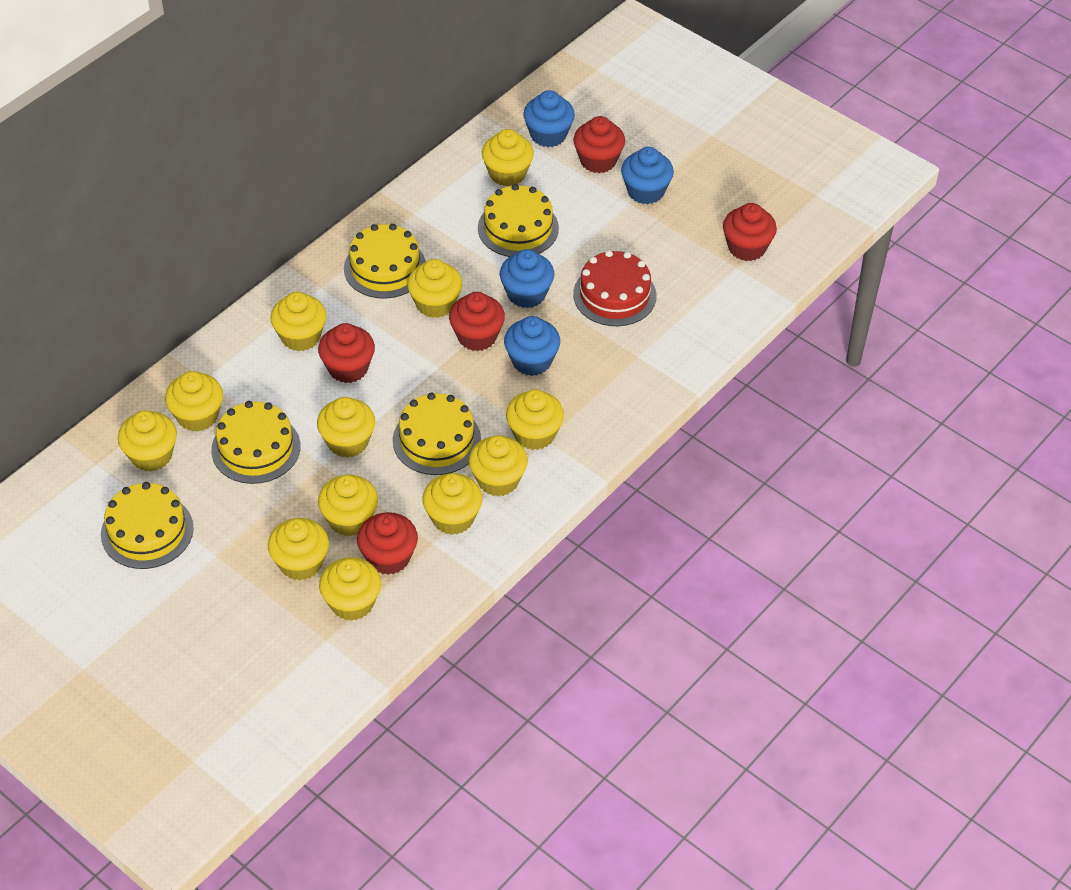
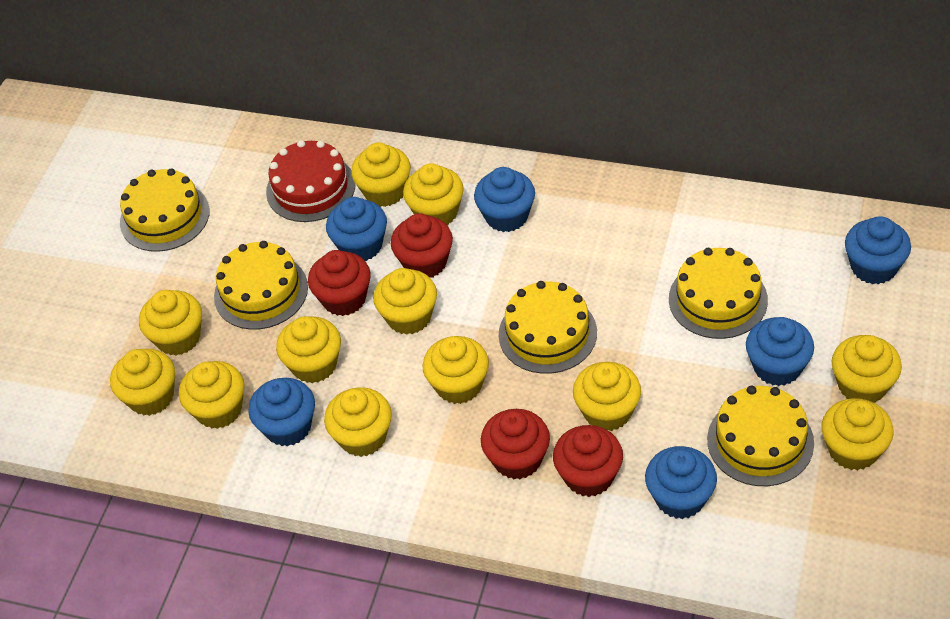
blue cupcake: [500,249,554,308] [504,316,560,376] [523,90,575,147] [621,147,674,204] = 4 -> [248,378,315,446] [326,197,387,261] [474,167,535,232] [645,446,717,519] [746,317,814,386] [845,216,911,285] = 6
red cupcake: [318,323,375,383] [357,512,418,575] [449,292,505,351] [573,116,625,173] [723,203,777,261] = 5 -> [308,250,371,316] [391,213,453,278] [481,409,550,479] [553,425,623,497] = 4

